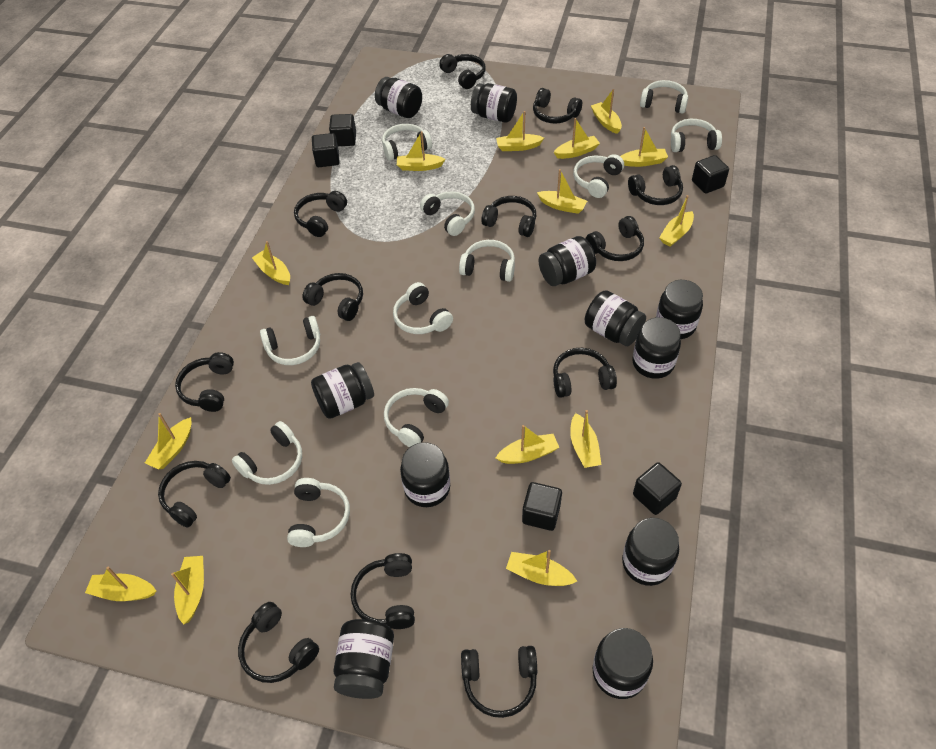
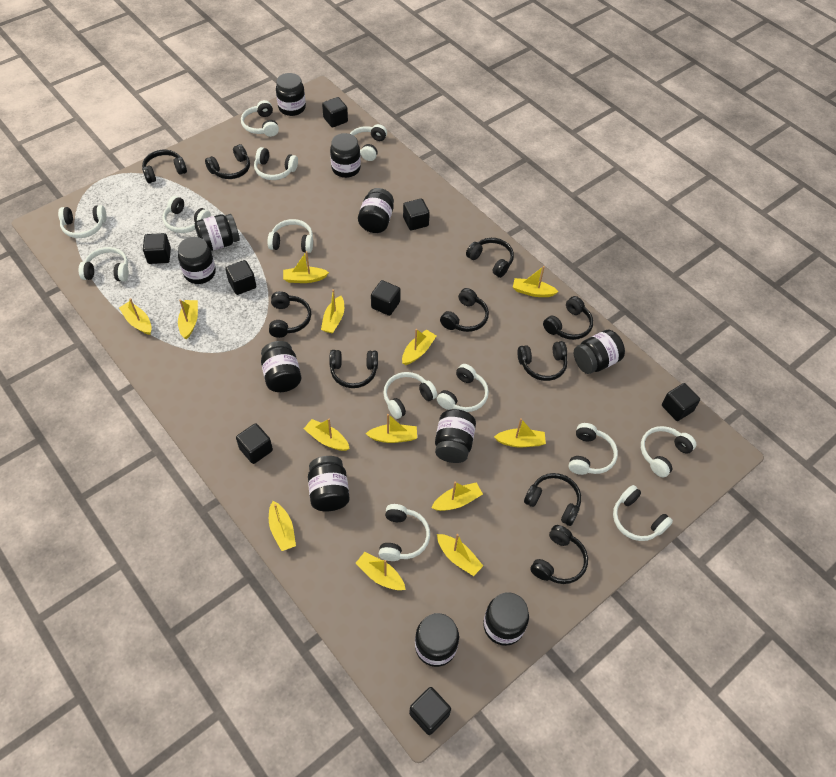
black cube: [312,133,340,167] [329,114,356,146] [522,482,562,531] [633,462,682,515] [692,155,729,194] = 5 -> [143,233,171,264] [225,260,256,295] [236,423,273,464] [322,97,348,128] [371,280,401,316] [403,198,430,231] [409,687,451,735] [662,383,700,421] = 8
black headphones: [158,461,231,528] [175,352,234,412] [238,602,319,683] [294,191,347,237] [302,273,363,321] [351,553,415,629] [439,54,486,89] [461,646,537,718] [482,196,536,237] [533,88,582,123] [553,348,617,398] [586,216,644,261] [628,165,683,205] = 13 -> [142,150,187,183] [205,144,250,179] [269,291,311,338] [329,350,378,388] [440,288,489,332] [466,238,514,278] [517,341,568,381] [524,473,581,526] [530,525,588,584] [543,296,593,340] = 10
white headphones: [232,421,302,485] [260,316,320,365] [287,478,350,547] [382,124,432,161] [384,388,449,447] [393,282,453,334] [420,191,475,236] [459,240,515,282] [573,154,624,198] [640,80,688,114] [671,119,722,152] = 11 -> [58,205,107,238] [78,247,129,281] [163,196,211,233] [241,100,279,137] [254,147,298,180] [268,219,313,253] [350,124,387,161] [379,504,430,561] [383,372,437,419] [437,364,489,412] [568,423,618,475] [613,485,673,541] [641,426,696,477] = 13
yellow boat: [85,567,156,601] [145,413,192,469] [171,556,204,625] [252,241,290,285] [397,131,445,171] [496,111,544,151] [496,425,560,464] [506,550,577,586] [537,169,587,214] [554,118,600,159] [570,410,601,468] [591,89,622,134] [620,127,668,167] [659,195,694,247] = 14 -> [119,298,152,335] [178,300,198,339] [269,501,296,551] [283,251,329,283] [304,419,350,451] [321,289,344,334] [356,552,406,590] [365,414,417,443] [402,329,436,365] [431,482,483,511] [437,534,483,576] [494,418,546,447] [513,266,558,297] = 13

